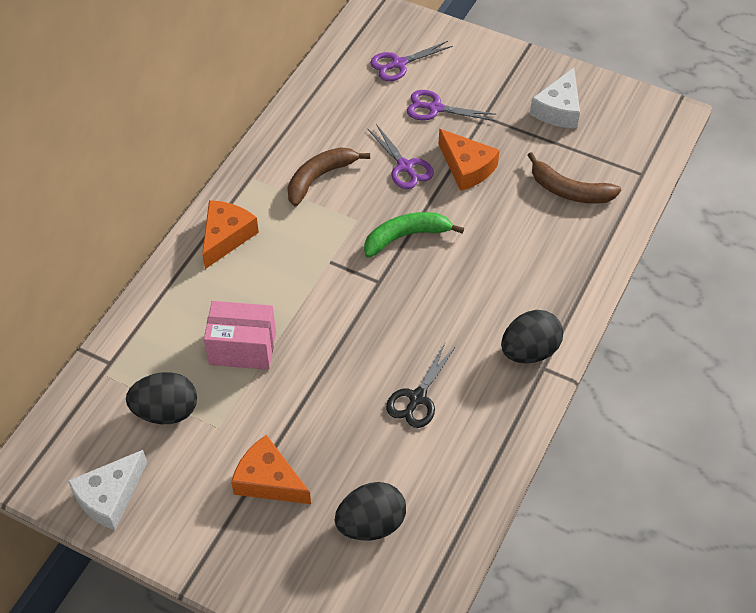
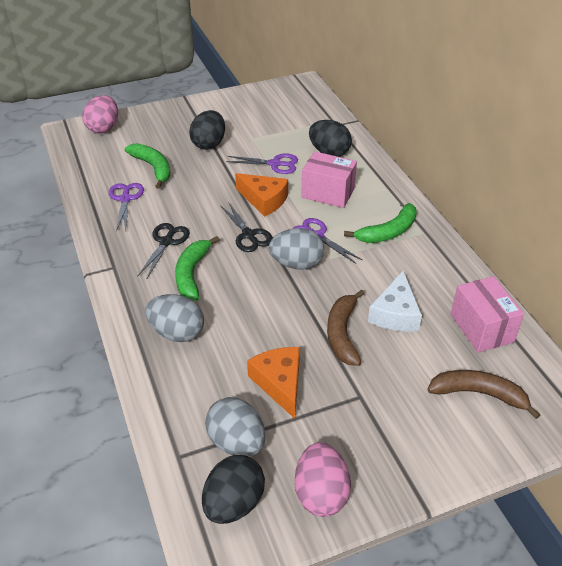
black scissors: [386,343,456,428] = 1 -> [138,223,190,278] [220,202,273,252] = 2
green banana: [364,212,464,258] = 1 -> [125,143,170,189] [175,236,220,301] [344,203,417,243] = 3
grey egg: none = 0 -> [146,294,204,342] [205,397,265,457] [269,228,324,270] = 3
orange cheese: [202,200,259,269] [231,435,311,504] [439,129,500,191] = 3 -> [235,173,288,217] [247,347,300,419] = 2
pink box: [204,301,276,370] = 1 -> [301,151,357,208] [451,276,524,353] = 2
pink egg: none = 0 -> [82,95,118,134] [295,442,351,517] = 2
white cheese: [68,450,147,530] [530,68,580,128] = 2 -> [368,271,422,332] = 1

